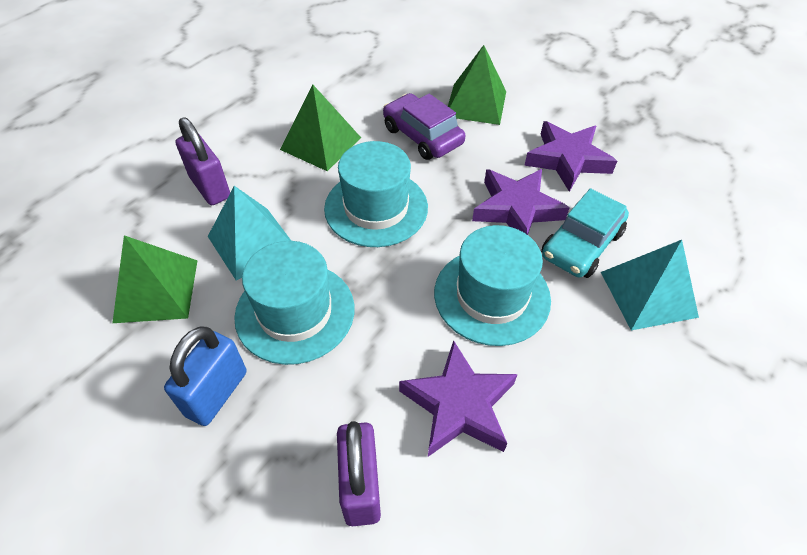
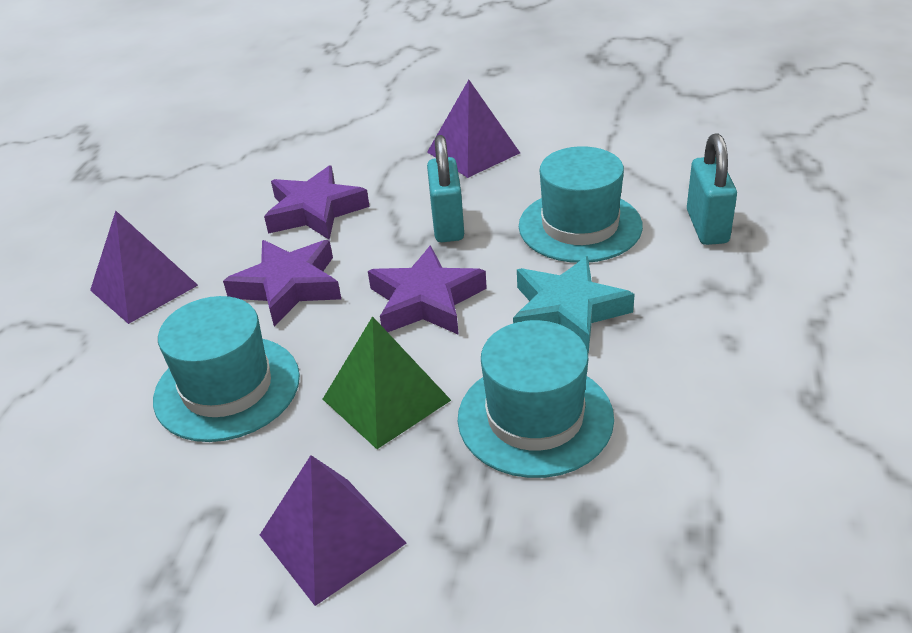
blue padlock: [164,327,247,426] = 1 -> none = 0
green pyramid: [112,235,198,323] [280,84,361,171] [448,45,506,125] = 3 -> [323,316,451,449] = 1
purple car: [383,93,465,160] = 1 -> none = 0
purple padlock: [176,117,230,205] [337,421,381,526] = 2 -> none = 0
purple pyramid: none = 0 -> [90,211,198,324] [260,455,407,606] [427,80,520,178] = 3
turquoise car: [541,188,629,278] = 1 -> none = 0
turquoise padlock: none = 0 -> [427,135,464,242] [687,133,737,245] = 2
turquoise pyramid: [208,186,291,281] [601,240,699,330] = 2 -> none = 0
turquoise star: none = 0 -> [513,256,635,354] = 1

